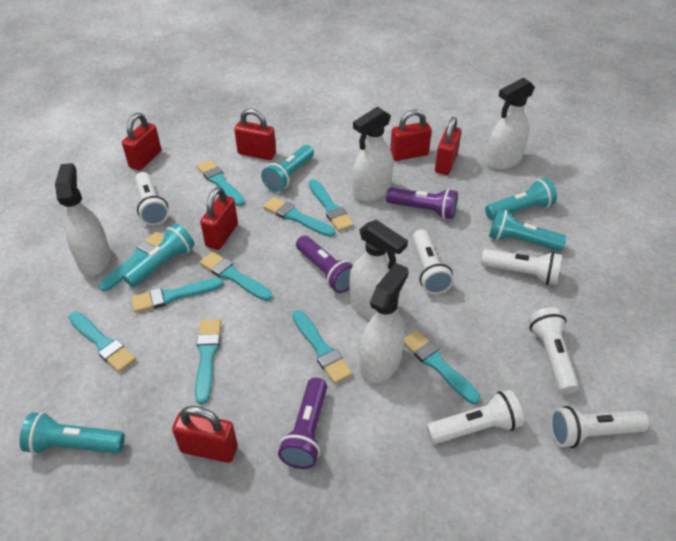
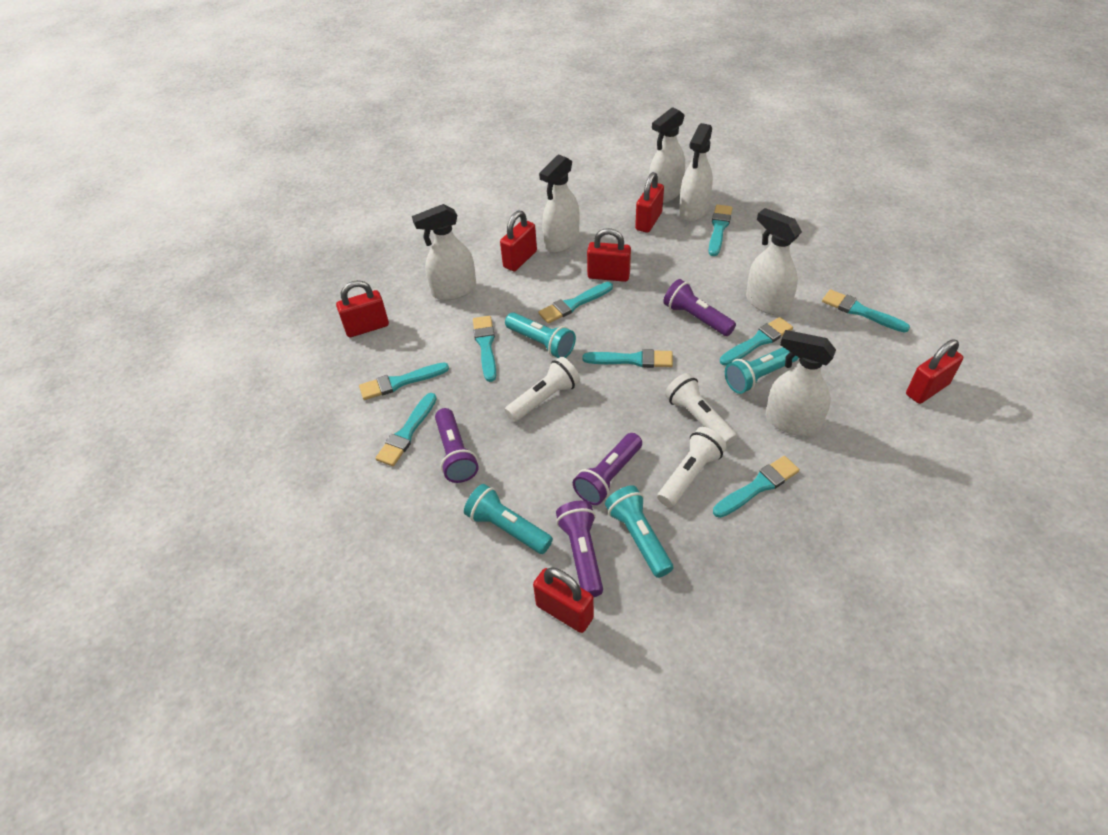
purple flashlight: [278,377,327,469] [296,236,353,293] [386,188,458,219] = 3 -> [435,408,479,483] [556,501,603,597] [573,433,642,505] [663,279,736,336] = 4
turquoise brush: [68,311,136,372] [99,232,164,291] [131,278,224,313] [195,319,221,404] [197,160,245,206] [199,252,272,301] [263,197,335,237] [292,310,353,384] [309,179,354,231] [404,330,481,404] = 10 -> [359,362,449,400] [375,393,437,466] [473,316,496,382] [538,282,613,324] [583,349,673,368] [708,205,732,256] [713,456,800,518] [720,317,793,366] [822,289,910,333] = 9
turquoise flashlight: [19,412,125,454] [122,223,195,287] [261,145,314,192] [485,178,557,220] [489,209,567,251] = 5 -> [464,484,553,554] [505,312,576,358] [605,485,673,578] [725,347,799,394] = 4
white flashlight: [135,172,169,225] [412,229,454,294] [426,390,524,444] [481,249,562,285] [529,307,579,394] [550,406,649,448] = 6 -> [505,357,580,422] [657,427,727,507] [665,373,737,447] = 3
white spray bottle: [55,163,111,276] [349,220,408,320] [352,106,393,202] [360,263,409,383] [486,78,535,170] = 5 -> [412,204,476,300] [539,154,580,253] [649,107,685,203] [679,123,713,222] [746,208,802,315] [766,330,836,436] = 6

